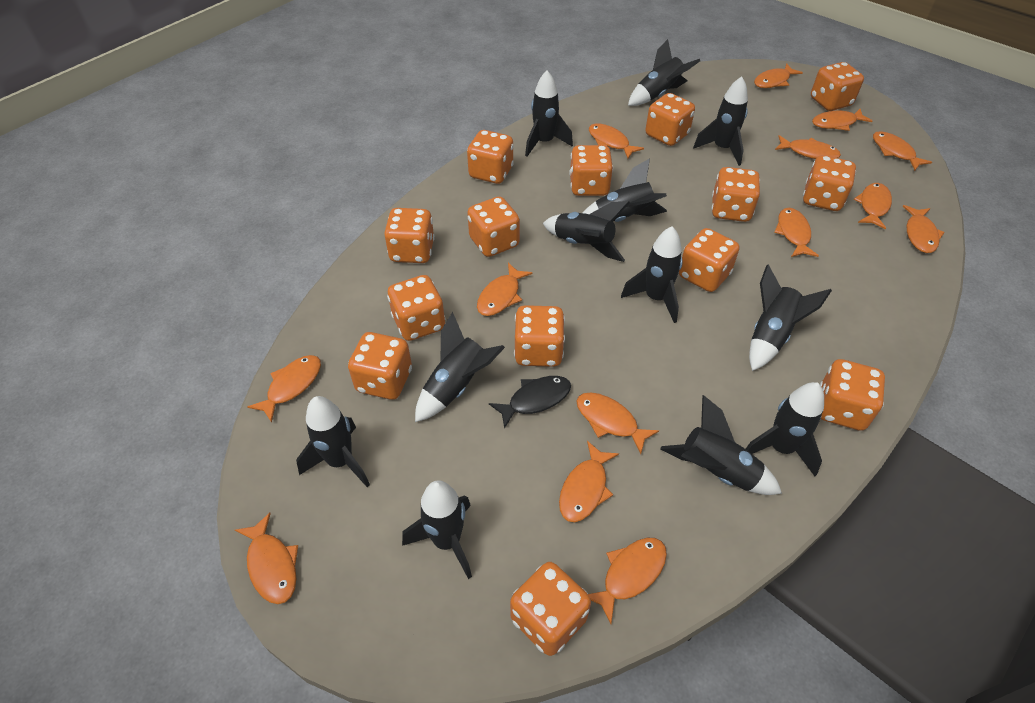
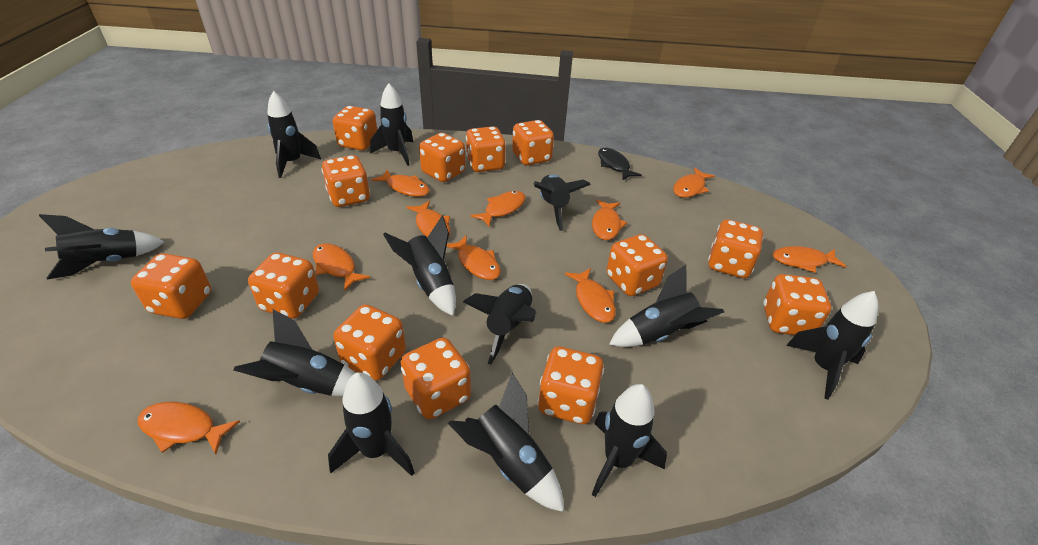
orange dice: [348,332,412,400] [384,208,435,263] [387,275,446,341] [467,130,514,184] [467,196,520,257] [510,562,591,656] [514,305,565,367] [569,145,613,196] [645,93,695,146] [679,228,739,292] [711,167,760,222] [803,155,856,211] [811,62,864,111] [820,359,885,431] = 14 -> [131,253,211,319] [248,252,319,319] [321,155,370,207] [333,106,377,151] [333,304,406,381] [401,338,471,419] [419,133,465,182] [466,126,506,172] [512,120,554,165] [538,346,604,424] [607,234,668,296] [708,219,764,278] [763,274,831,335] = 13
orange fish: [235,513,298,604] [247,355,321,423] [477,263,532,316] [559,441,619,522] [576,393,659,454] [588,538,667,624] [589,124,644,158] [754,63,803,88] [774,208,819,257] [775,135,841,159] [812,109,872,131] [854,183,892,230] [873,131,932,171] [903,205,945,253] = 14 -> [138,402,240,454] [313,243,370,291] [372,170,430,197] [406,201,450,237] [447,236,501,280] [471,191,526,227] [565,268,616,323] [592,200,627,240] [673,168,715,198] [773,246,847,273] = 10

